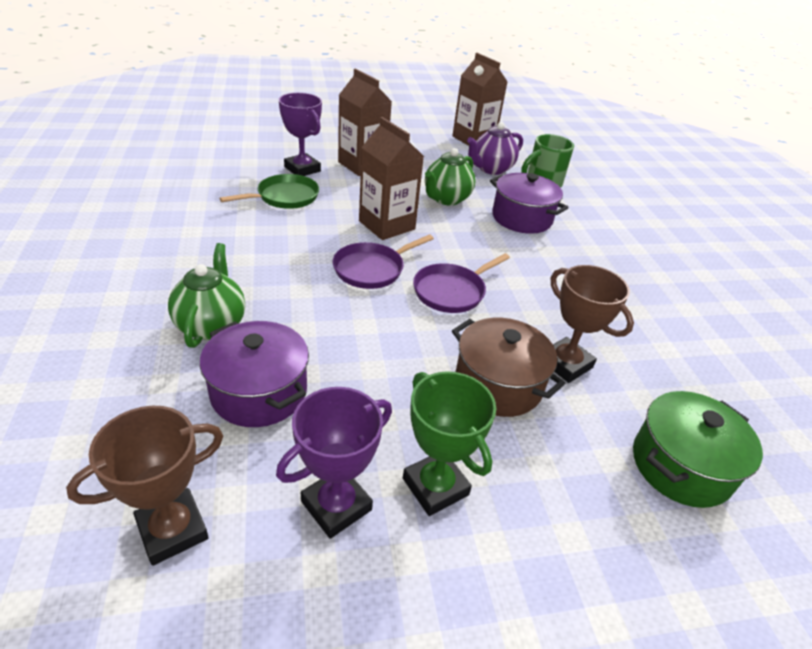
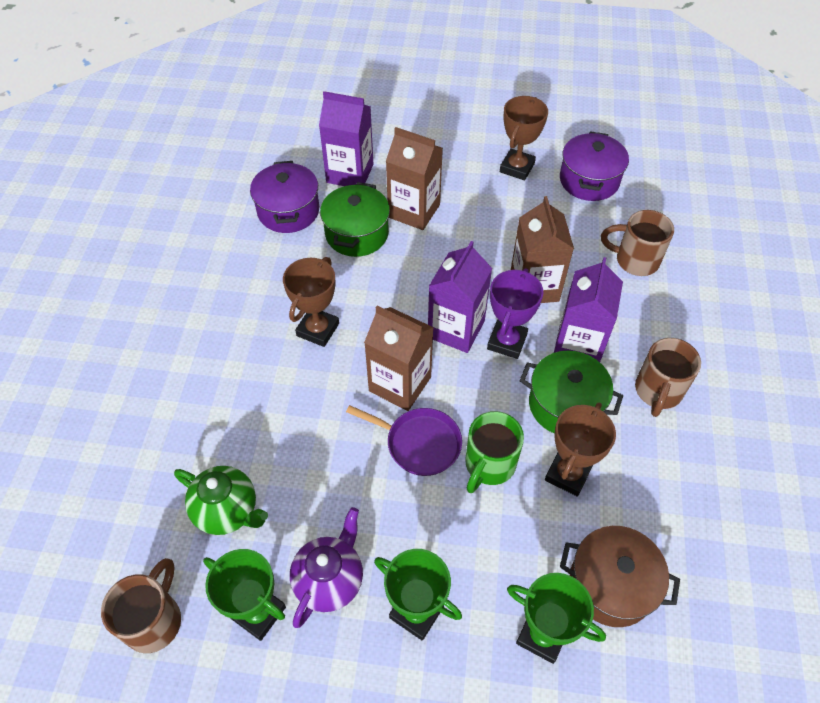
brown mug: none = 0 -> [101,558,181,653] [601,210,674,276] [635,338,701,417] = 3
brown trophy: [66,406,223,566] [551,265,634,383] = 2 -> [283,257,339,347] [500,96,548,180] [545,403,616,497] = 3
green pan: [219,174,319,209] = 1 -> none = 0
green pot: [633,391,763,508] = 1 -> [320,182,390,257] [520,351,623,434] = 2
green teapot: [168,243,245,348] [425,148,475,206] = 2 -> [174,466,268,535] = 1
green trophy: [403,371,496,516] = 1 -> [203,549,286,641] [374,549,462,641] [507,573,606,664] = 3
purple carton: none = 0 -> [319,91,373,186] [428,241,492,353] [554,257,623,362] = 3
purple pan: [333,234,434,289] [413,253,510,313] = 2 -> [346,405,462,476] = 1
purple trophy: [276,387,392,539] [279,93,322,176] = 2 -> [487,268,543,359] = 1

